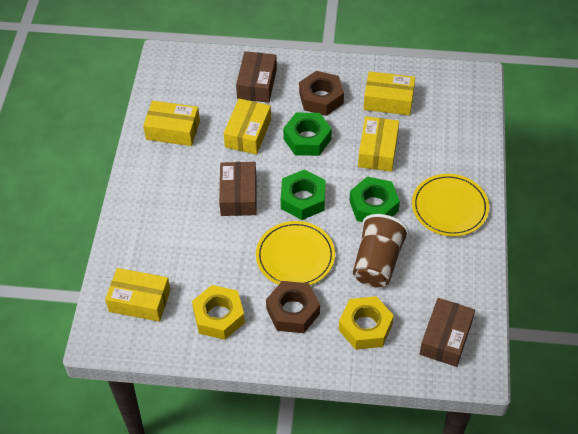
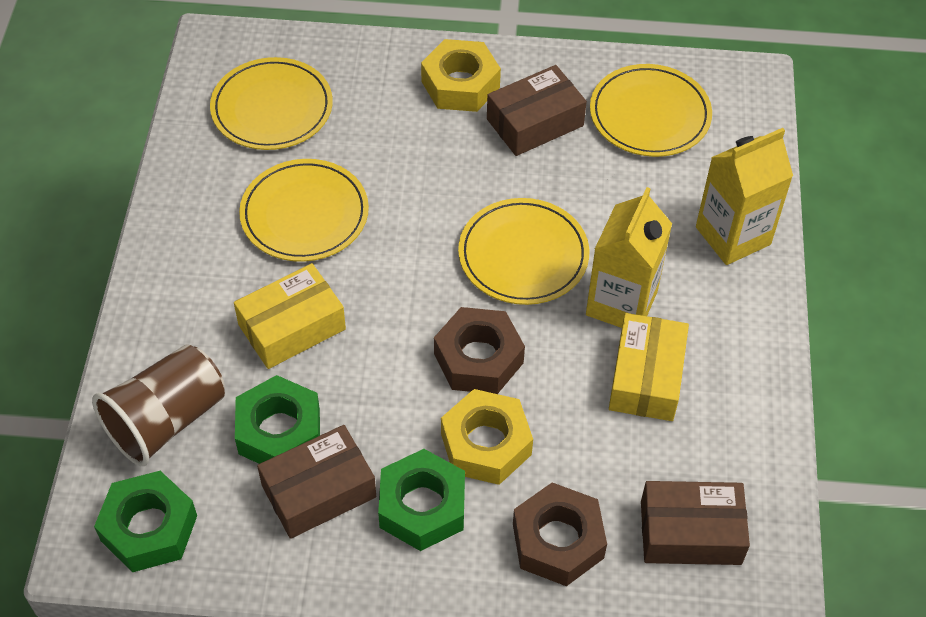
yellow box: [105,268,171,322] [143,101,200,146] [224,99,271,155] [358,116,399,172] [364,71,415,115] = 5 -> [234,263,346,369] [609,313,689,421] = 2
yellow carton: none = 0 -> [586,187,672,328] [696,128,793,265] = 2
yellow plate: [256,221,335,285] [412,174,489,236] = 2 -> [210,57,333,150] [239,159,369,262] [458,198,589,305] [590,64,712,157] = 4

